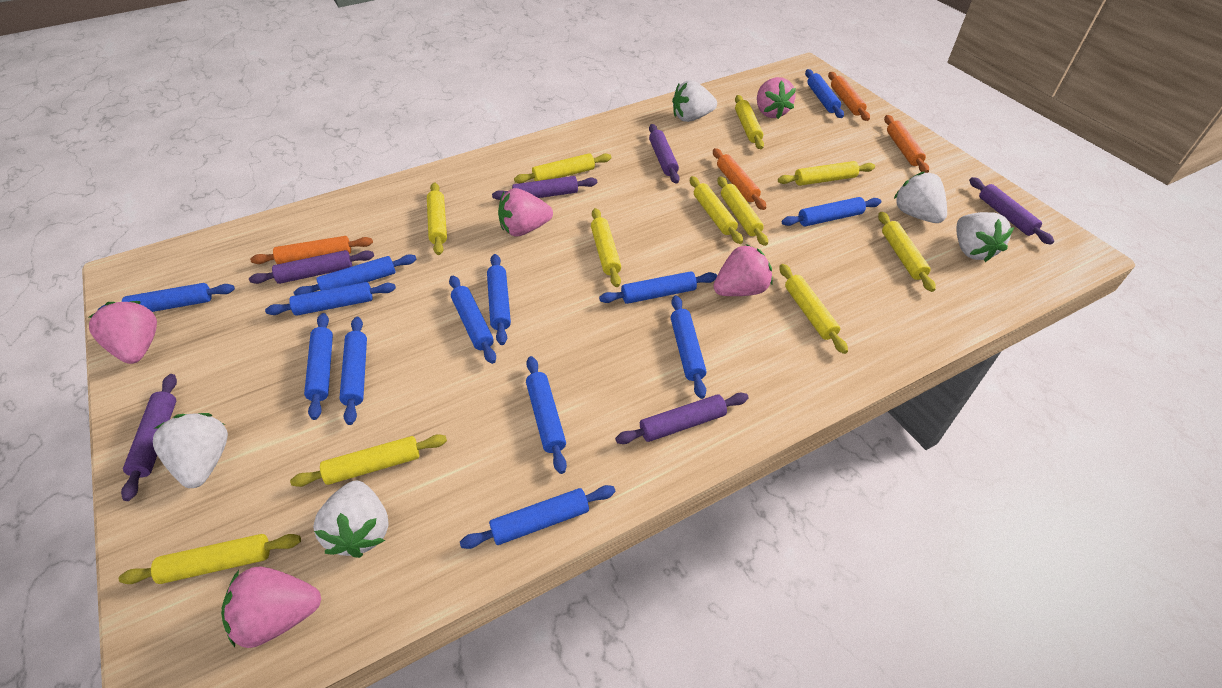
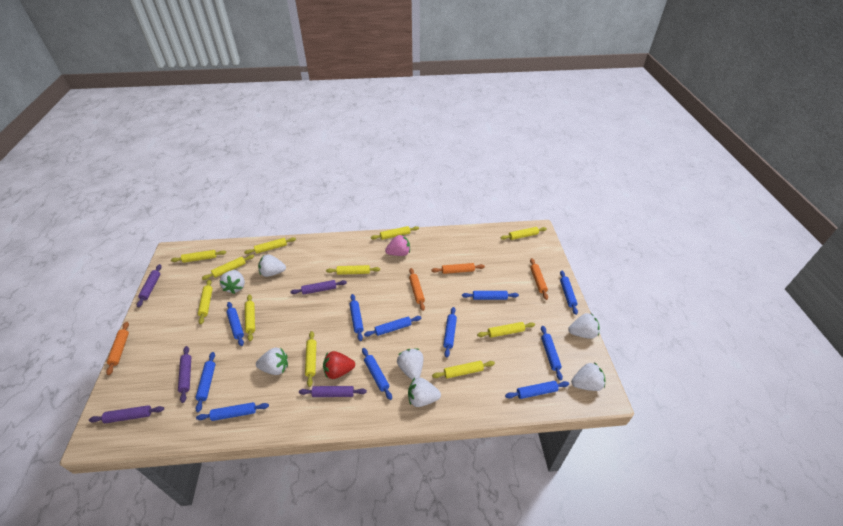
blue rolling pin: [98,283,235,312] [265,282,396,316] [294,254,417,295] [304,313,333,420] [339,317,367,425] [449,276,496,364] [460,485,616,549] [487,254,511,345] [526,356,567,474] [599,271,717,304] [671,295,707,399] [782,197,881,226] [805,69,844,118] = 13 -> [195,352,216,412] [196,402,269,421] [227,302,244,346] [350,294,364,341] [362,348,392,400] [364,316,421,337] [443,307,457,358] [462,291,519,300] [505,381,569,399] [541,326,563,381] [560,271,578,315] = 11
pink strawberry: [89,301,157,364] [221,566,321,648] [498,188,553,237] [713,244,773,296] [757,77,796,119] = 5 -> [385,235,410,256] = 1
purple rolling pin: [121,374,177,501] [249,250,374,284] [492,176,597,200] [615,393,749,444] [649,124,680,184] [969,177,1054,245] = 6 -> [89,405,164,423] [137,264,162,307] [178,346,191,403] [290,280,347,295] [299,386,367,397] = 5
red strawberry: none = 0 -> [323,351,355,379] = 1
white strawberry: [153,413,228,488] [313,480,388,558] [672,80,717,122] [894,171,947,223] [957,212,1014,262] = 5 -> [220,270,245,294] [256,348,288,375] [258,254,286,277] [397,349,423,380] [408,378,441,407] [568,313,599,339] [571,362,605,391] = 7

